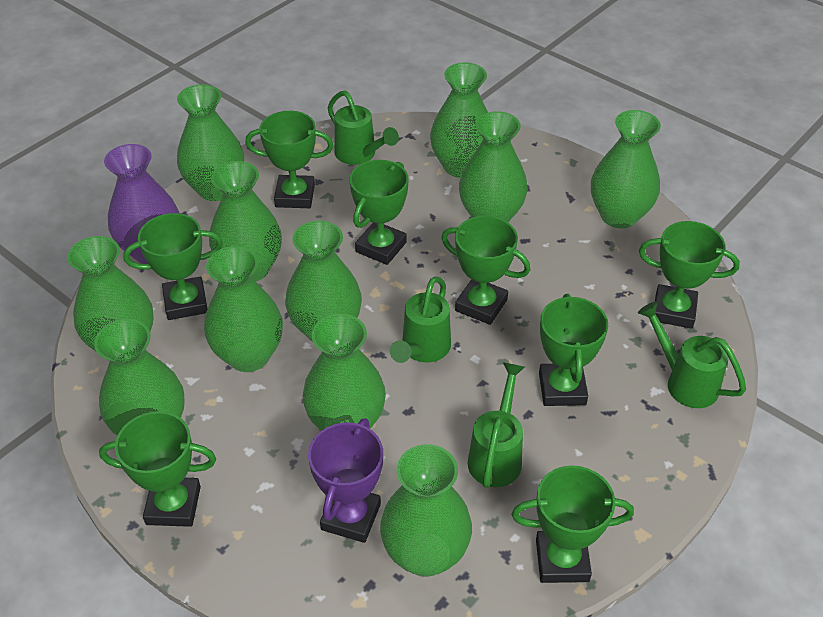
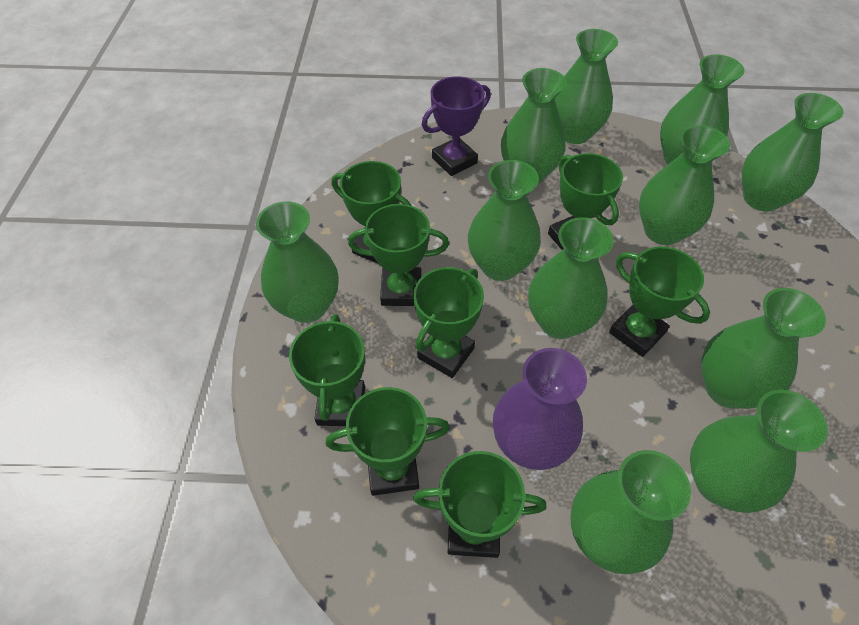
green watering can: [328,91,399,165] [390,276,451,363] [468,362,525,488] [638,301,746,408] = 4 -> none = 0

